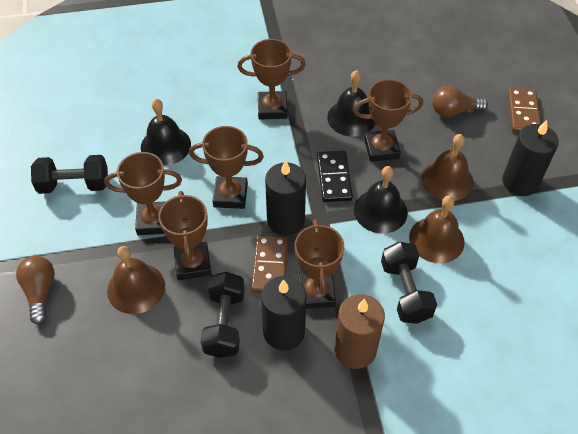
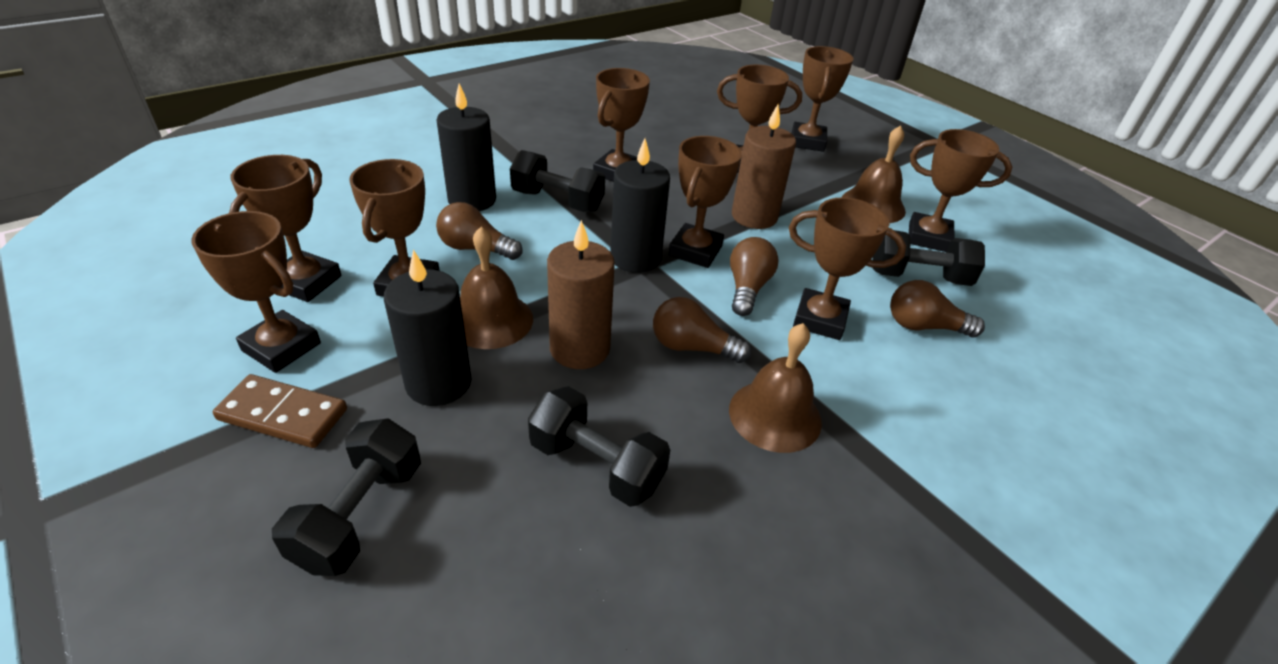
black bell: [141,99,191,166] [327,70,375,137] [354,166,408,234] = 3 -> none = 0
black domino: [317,151,353,202] = 1 -> none = 0
black dumbbell: [31,155,108,194] [200,272,245,358] [381,242,437,324] = 3 -> [272,418,421,576] [510,150,605,212] [528,386,670,507] [873,230,985,286] = 4
brown candle: [334,294,385,369] = 1 -> [547,220,615,369] [732,105,796,229] = 2
brown domino: [251,235,288,293] [508,88,541,133] = 2 -> [213,374,347,448] = 1
brown light bulb: [16,256,55,325] [432,86,488,117] = 2 -> [436,202,523,260] [653,297,751,363] [730,237,779,316] [890,280,985,337] = 4
brown trophy: [104,152,182,235] [158,191,211,280] [189,126,264,209] [237,39,306,120] [294,219,344,309] [353,79,423,162] = 6 -> [191,211,321,373] [229,155,342,302] [349,159,440,297] [593,68,650,182] [668,136,742,268] [717,65,802,173] [789,197,906,340] [792,46,854,152] [909,129,1012,252] = 9

